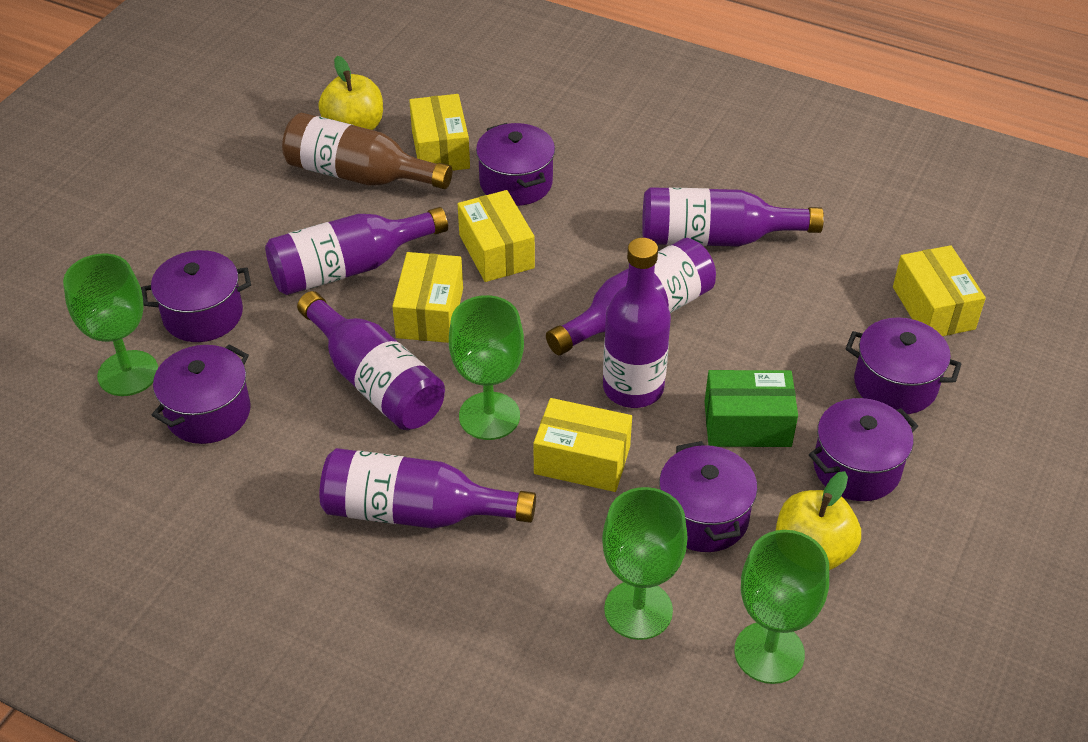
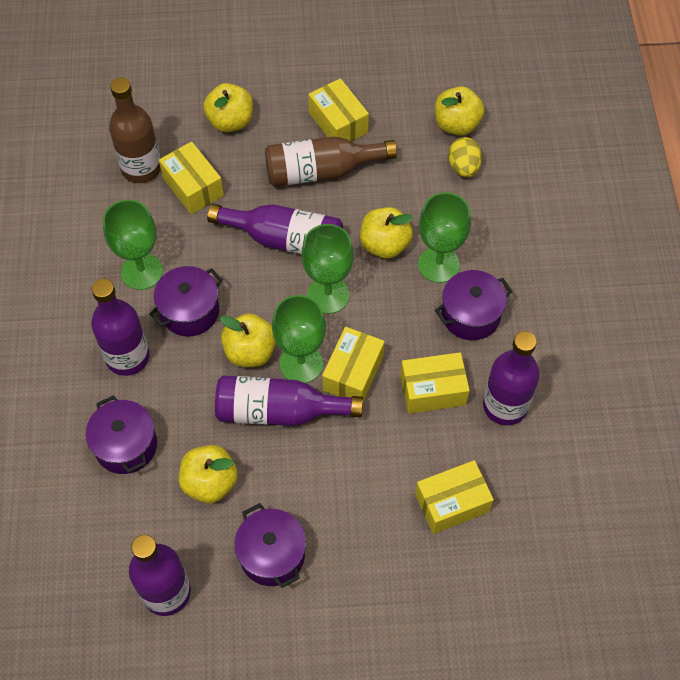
brown bottle: [282,113,452,189] = 1 -> [109,78,161,183] [265,136,397,187] = 2
green box: [705,370,798,447] = 1 -> none = 0
purple bottle: [265,207,448,295] [297,291,445,430] [319,448,536,529] [546,238,716,355] [603,238,671,408] [642,187,824,247] = 6 -> [91,278,150,376] [129,534,191,616] [207,204,343,255] [215,376,363,426] [483,331,540,426] = 5
purple pot: [141,250,251,342] [152,344,251,444] [476,123,555,206] [659,441,758,552] [809,398,918,501] [845,317,961,414] = 6 -> [86,395,157,474] [150,266,223,336] [234,503,306,588] [435,270,513,340] = 4
yellow apple: [318,56,383,130] [776,471,861,570] = 2 -> [179,445,238,503] [203,83,253,132] [220,313,276,367] [360,207,414,259] [435,86,485,136] = 5
yellow egg: none = 0 -> [448,137,482,177] = 1

